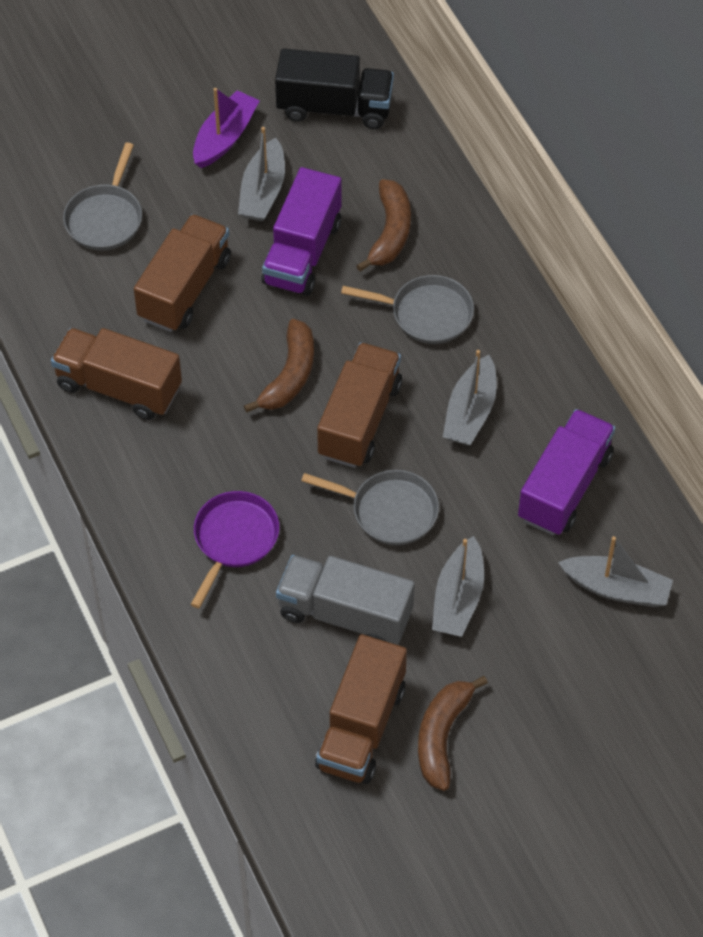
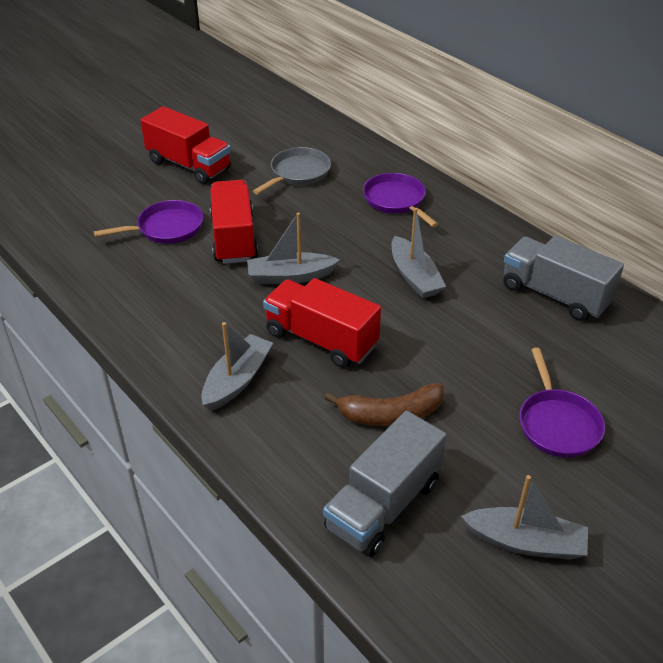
black truck: [275,48,394,129] = 1 -> none = 0
brown banana: [244,319,314,413] [356,179,411,271] [418,676,488,791] = 3 -> [324,383,444,426] = 1
brown truck: [51,328,182,420] [134,214,231,332] [315,634,407,784] [317,343,402,468] = 4 -> none = 0
grey pan: [63,142,142,251] [301,470,439,545] [341,275,474,344] = 3 -> [253,147,331,194] = 1
grey truck: [276,555,415,644] = 1 -> [323,411,447,557] [503,236,624,321] = 2
purple boat: [193,88,260,168] = 1 -> none = 0
purple pan: [191,491,279,608] = 1 -> [94,200,203,244] [363,173,438,227] [519,348,605,458] = 3
purple truck: [261,167,342,296] [518,409,615,535] = 2 -> none = 0
red truck: none = 0 -> [140,106,231,184] [210,180,258,264] [263,278,381,368] = 3

